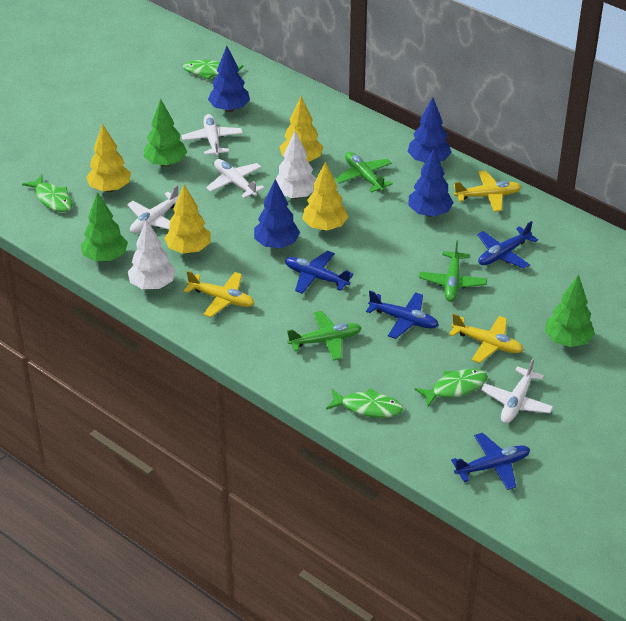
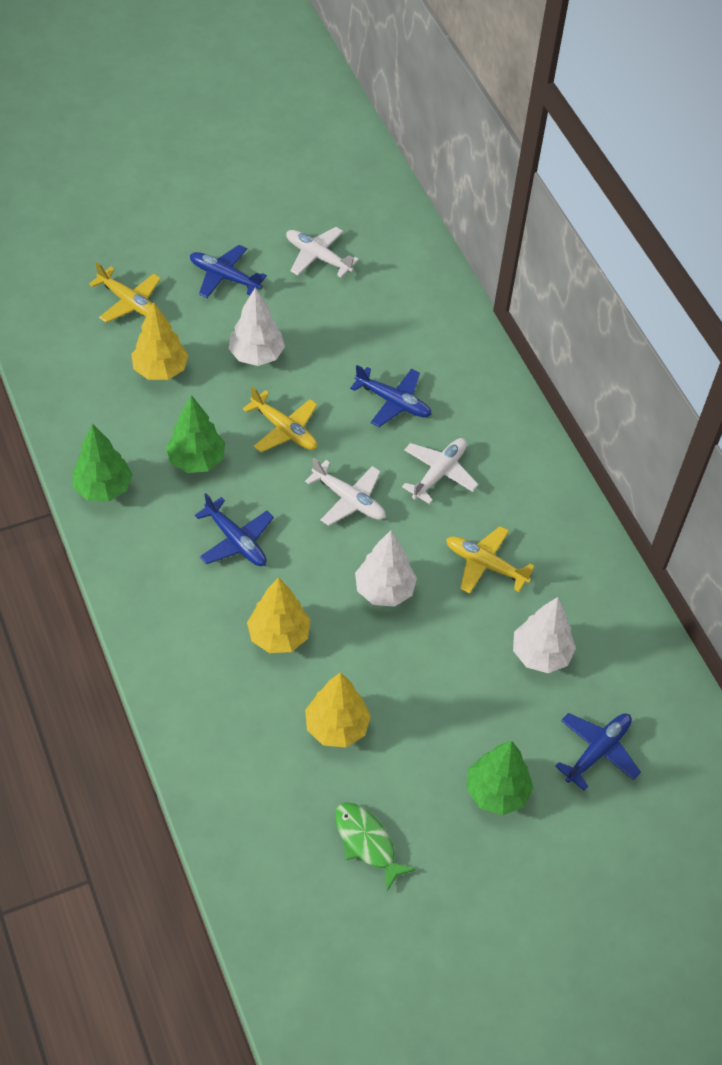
blue tree: [208,46,250,112] [254,179,300,248] [407,97,451,163] [408,149,454,217] = 4 -> none = 0
green fish: [22,175,73,212] [183,60,243,80] [326,388,403,418] [414,369,488,407] = 4 -> [335,802,416,891] = 1
green plane: [287,311,362,361] [335,152,393,193] [419,240,487,302] = 3 -> none = 0
white plane: [127,185,179,233] [182,114,243,156] [206,159,264,198] [481,358,553,423] = 4 -> [286,227,359,278] [305,458,385,526] [402,438,479,504] = 3
white tree: [128,219,176,290] [276,131,317,199] = 2 -> [228,287,285,366] [355,530,417,607] [513,597,576,673] = 3
yellow tree: [86,124,131,192] [164,185,211,254] [280,97,323,162] [302,161,348,231] = 4 -> [131,302,188,380] [247,577,311,653] [305,672,371,748] = 3

